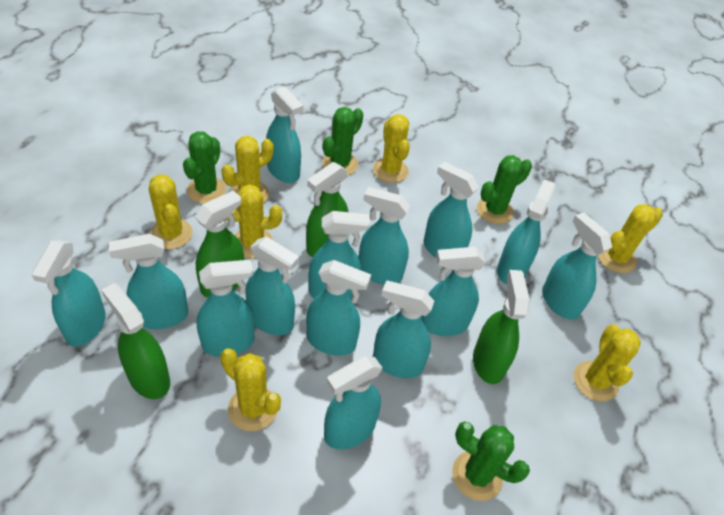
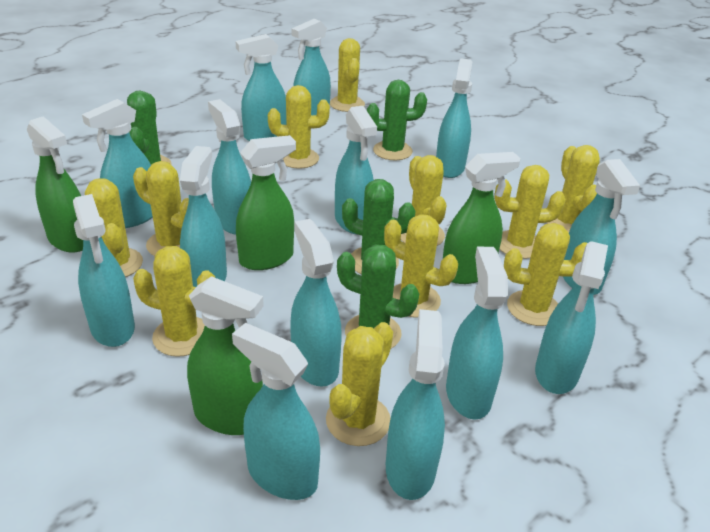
yellow cactus: [149,175,193,249] [220,348,281,431] [222,136,273,204] [226,184,282,259] [373,114,410,183] [574,325,641,402] [598,204,663,273] = 7 -> [85,178,143,277] [133,161,189,256] [133,246,215,357] [268,85,330,168] [326,322,393,446] [330,38,365,112] [384,214,458,318] [401,155,447,246] [494,165,566,259] [504,223,587,326] [547,145,600,233] = 11

